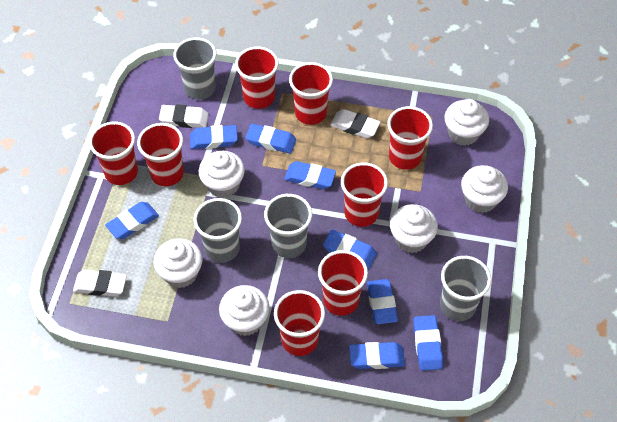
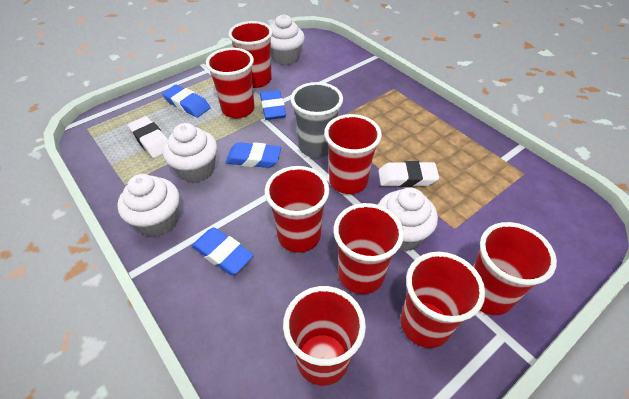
blue eraser: [105,202,159,239] [190,125,238,149] [246,124,296,154] [284,161,336,189] [323,229,377,269] [349,342,405,369] [367,279,398,324] [414,315,443,371] = 8 -> [162,85,211,118] [192,228,254,275] [225,142,281,168] [260,90,286,120] = 4
grey cup: [173,37,217,99] [194,198,242,263] [264,194,312,258] [440,256,491,321] = 4 -> [290,82,343,158] = 1
white cupcake: [153,238,203,288] [199,151,245,198] [219,285,270,336] [390,204,438,253] [445,99,489,146] [461,165,508,213] = 6 -> [117,174,179,237] [163,123,217,183] [270,14,305,65] [378,188,438,252] = 4
white eraser: [73,270,127,296] [159,104,209,128] [330,109,380,138] = 3 -> [128,116,168,158] [378,161,439,187] = 2

